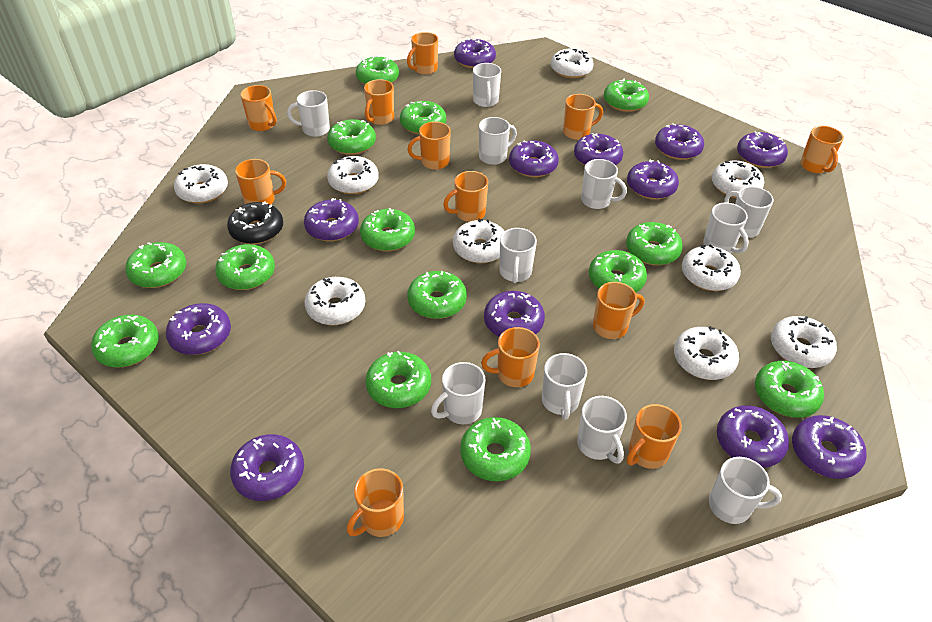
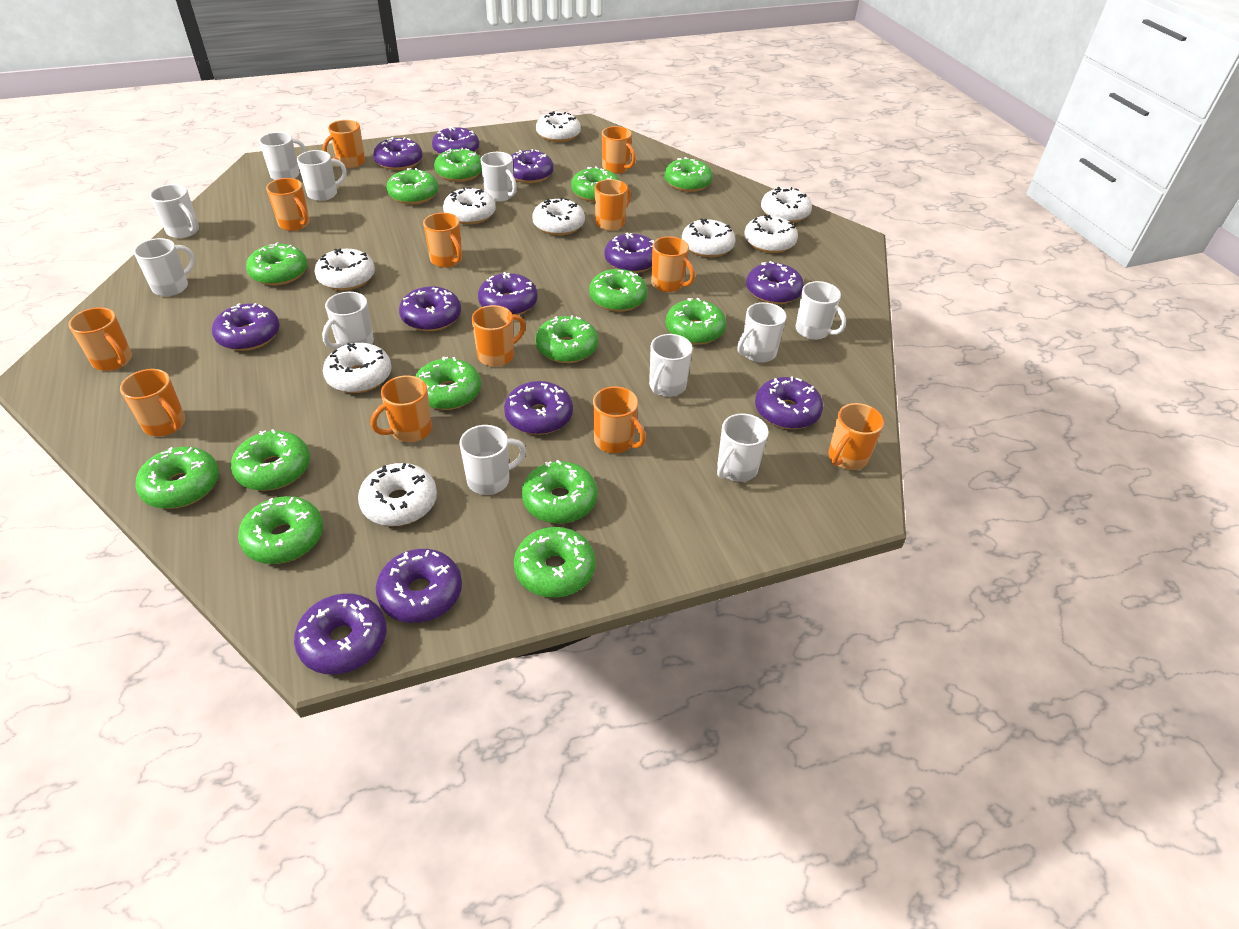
black donut: [227,201,283,244] = 1 -> none = 0

